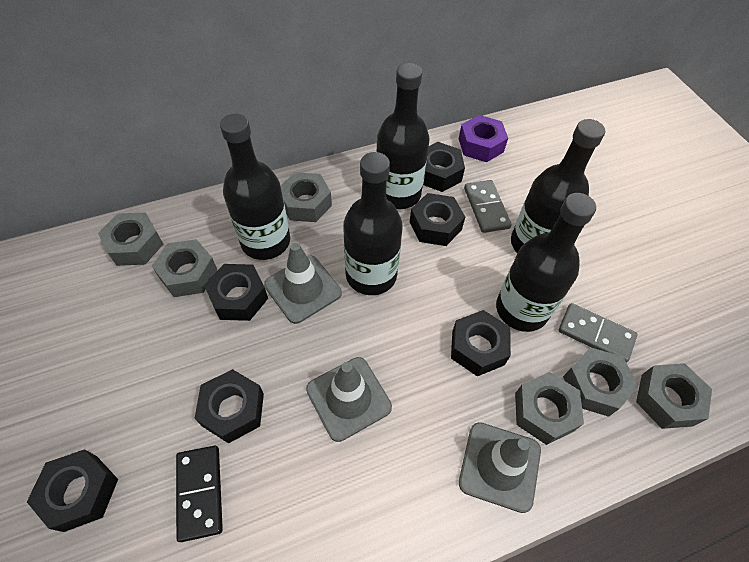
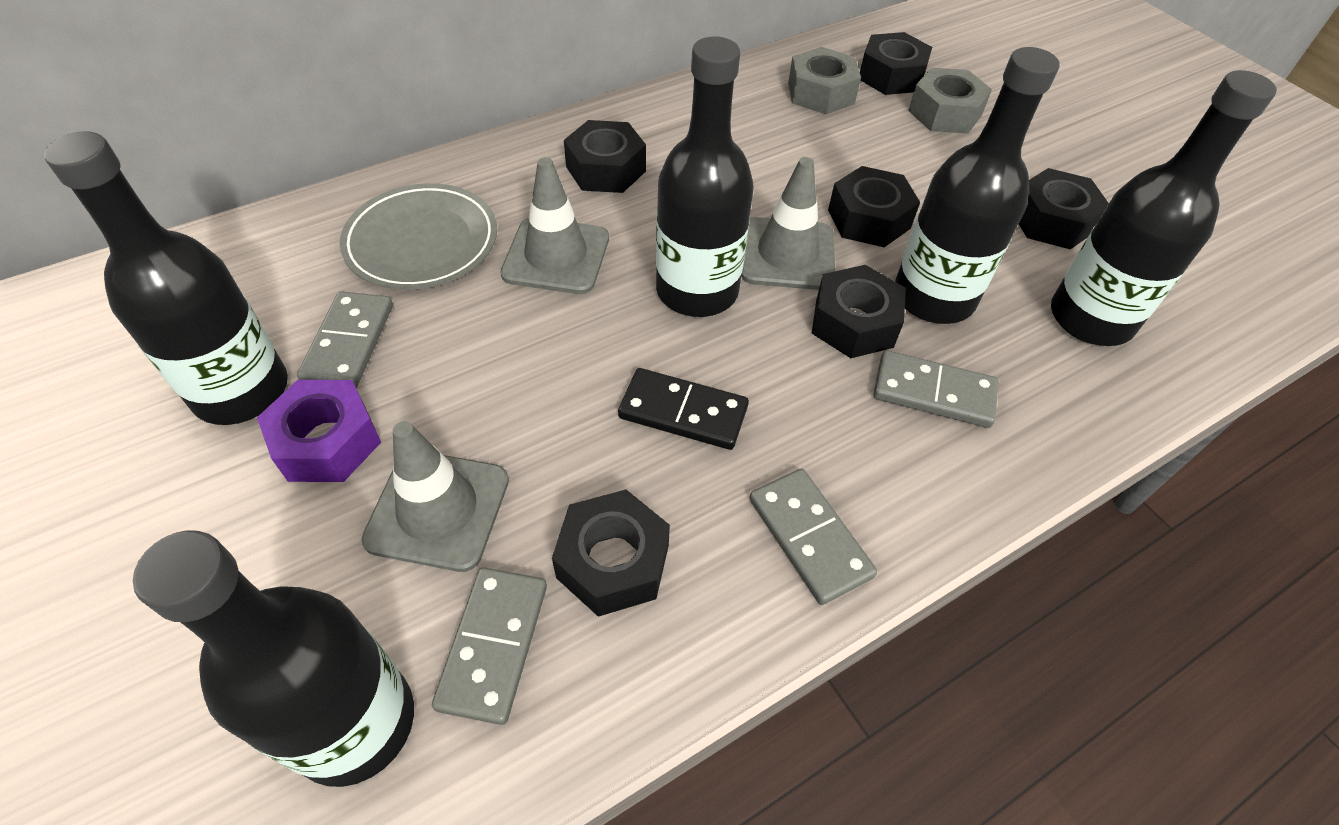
grey domino: [464,180,512,233] [559,303,637,363] = 2 -> [297,291,393,388] [432,567,547,725] [750,469,877,605] [874,350,999,428] = 4
grey nut: [98,213,163,266] [152,239,217,297] [281,172,332,222] [515,372,584,445] [563,347,638,417] [636,363,712,429] = 6 -> [788,47,861,114] [908,68,992,134] = 2
grey plate: none = 0 -> [340,183,497,290] = 1

